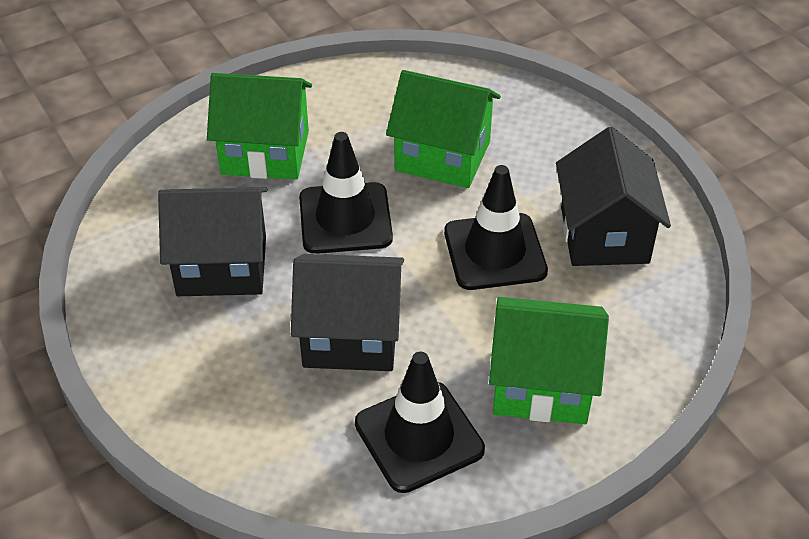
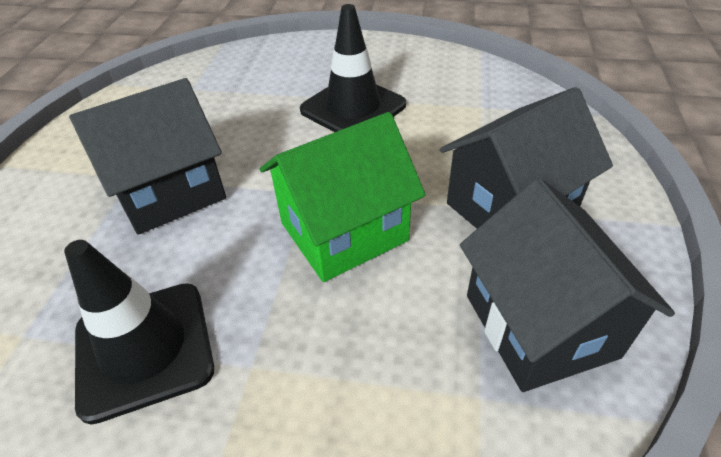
black traffic cone: [299,132,393,254] [355,352,485,493] [444,165,548,290] = 3 -> [64,240,214,424] [300,4,406,132] = 2
green house: [207,73,312,180] [386,70,501,188] [489,297,609,424] = 3 -> [260,112,426,282] = 1

